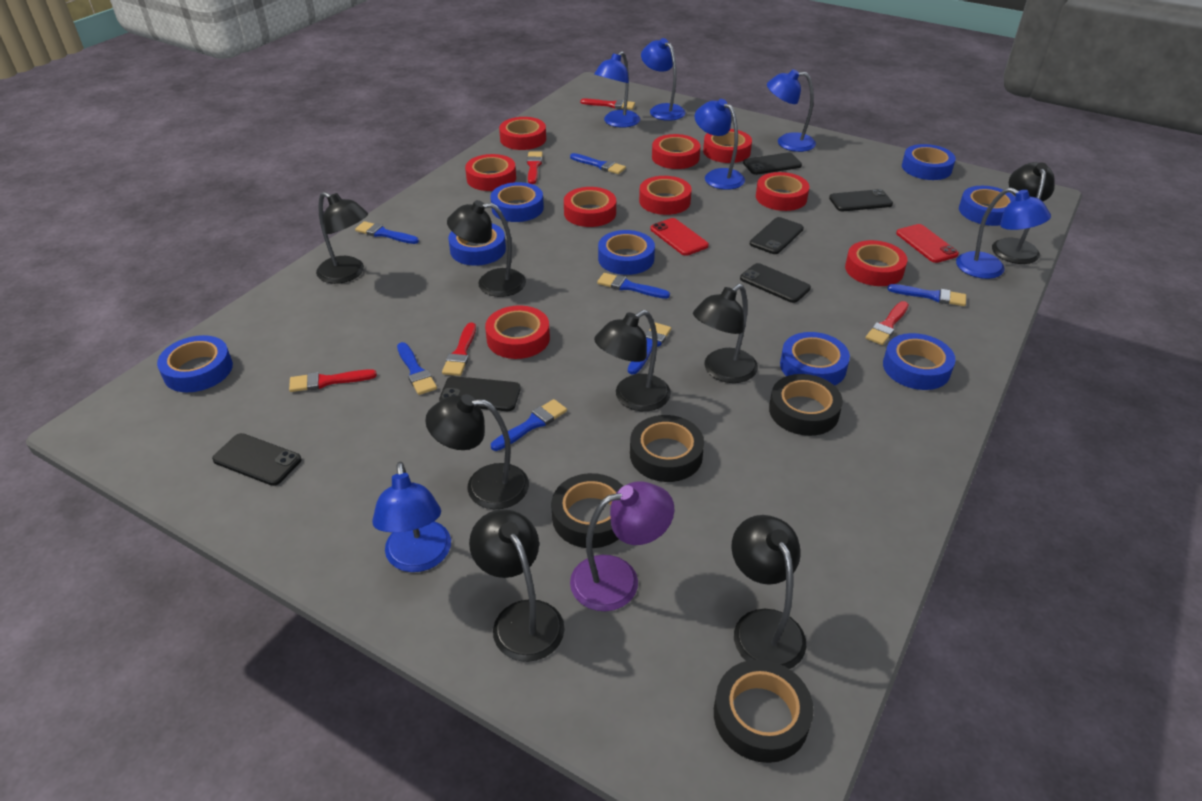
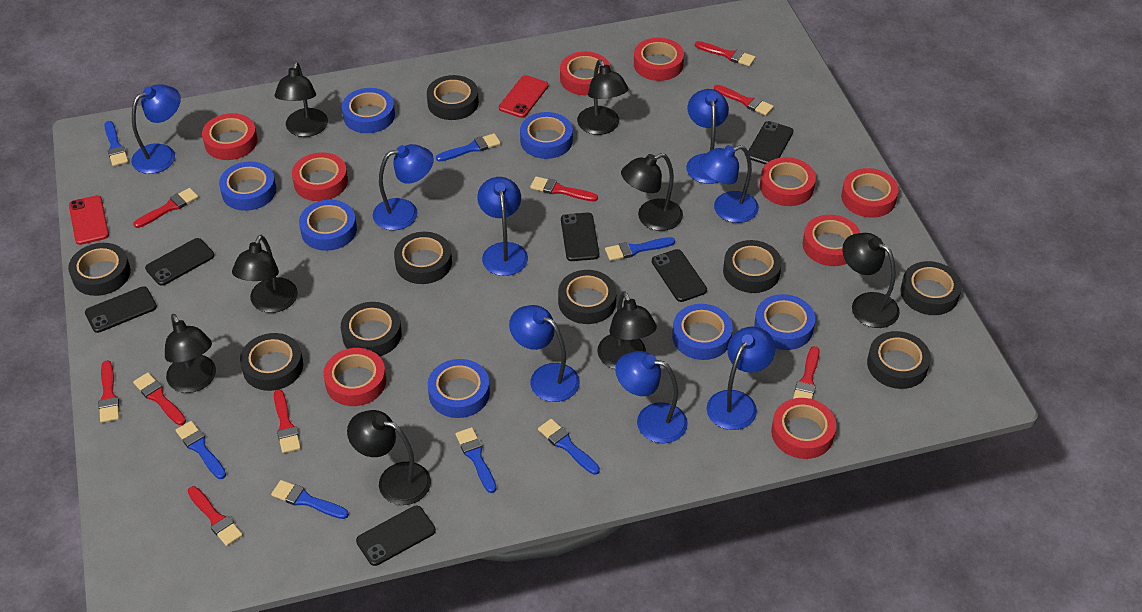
black tape: [551,473,623,548] [630,415,704,482] [714,659,814,763] [769,374,843,436] = 4 -> [68,243,131,296] [240,333,303,391] [341,302,402,356] [394,232,452,284] [427,75,479,120] [558,270,616,324] [723,240,782,293] [867,331,931,389] [900,261,962,315] = 9
blue lamp: [372,462,451,572] [594,51,640,128] [641,38,686,121] [695,99,745,190] [767,69,816,152] [956,188,1051,279] = 6 -> [131,84,181,174] [373,144,434,230] [477,177,528,276] [509,305,580,402] [615,351,688,443] [686,89,729,184] [699,145,759,223] [707,326,775,430] = 8
blue tape: [157,335,233,392] [448,223,506,266] [490,182,544,222] [598,230,655,275] [780,332,850,386] [883,333,956,390] [902,144,956,180] [959,186,1015,226] = 8 -> [219,161,276,211] [299,200,357,251] [342,88,395,133] [428,359,490,418] [520,112,573,159] [672,304,733,360] [754,294,815,350] = 7
purple lamp: [570,481,675,611] = 1 -> none = 0
red brush: [289,369,377,392] [442,322,476,376] [527,152,543,184] [580,99,635,110] [865,301,909,345] = 5 -> [98,360,119,423] [133,188,198,228] [133,372,186,425] [188,486,243,546] [274,390,301,453] [530,176,598,201] [695,41,756,66] [714,85,774,116] [793,346,820,399] = 9

